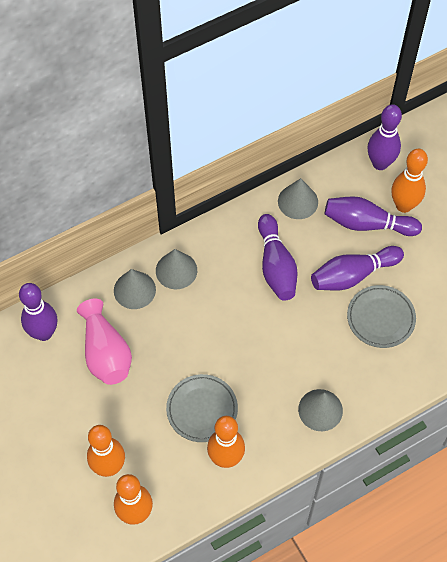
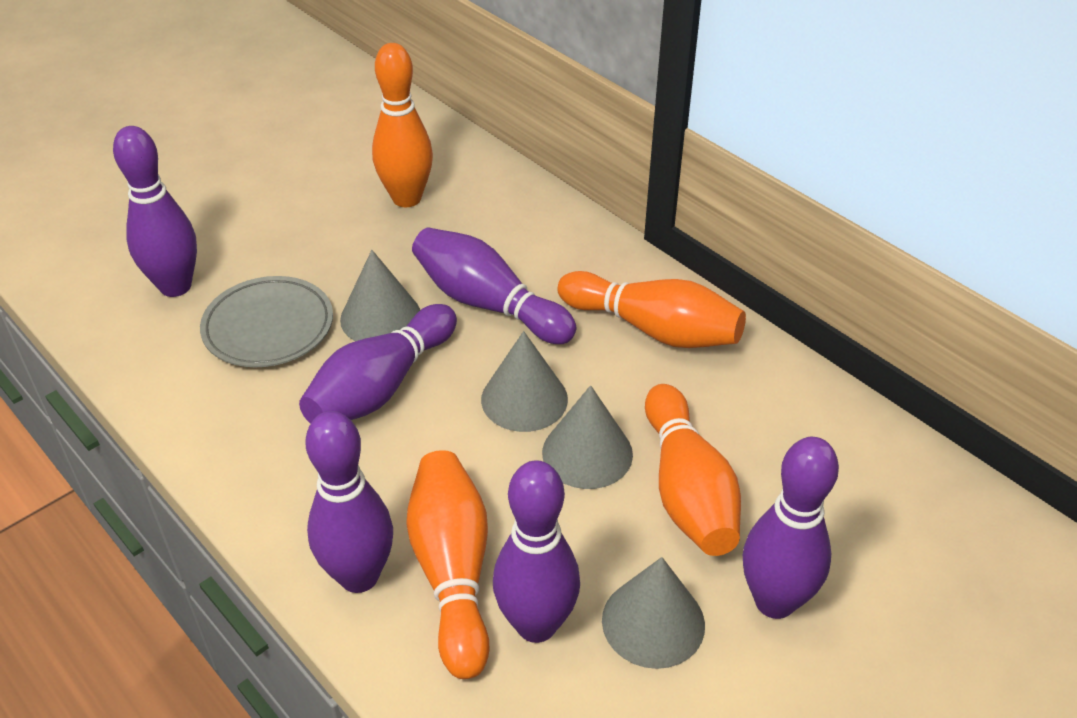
grey plate: [166,374,238,442] [347,285,416,348] = 2 -> [200,276,333,367] = 1
pink vase: [77,298,132,385] = 1 -> none = 0
purple bowling pin: [19,283,57,341] [258,214,297,301] [311,246,404,290] [324,196,422,236] [368,104,402,170] = 5 -> [113,126,197,297] [299,304,457,424] [305,411,393,593] [412,227,577,344] [493,460,580,643] [743,437,839,619] = 6

